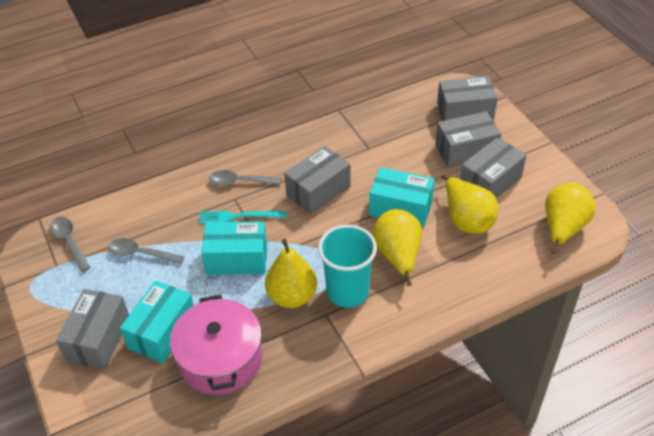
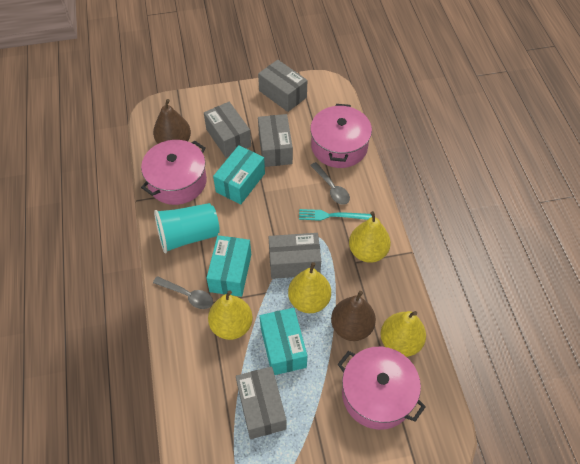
brown pear: none = 0 -> [153,99,191,144] [331,291,376,341] = 2
grey spoon: [50,217,90,272] [108,238,184,264] [209,170,282,186] = 3 -> [153,276,213,309] [310,162,350,205] = 2
pink pot: [170,295,263,395] = 1 -> [141,140,207,205] [310,104,372,168] [338,347,426,430] = 3

